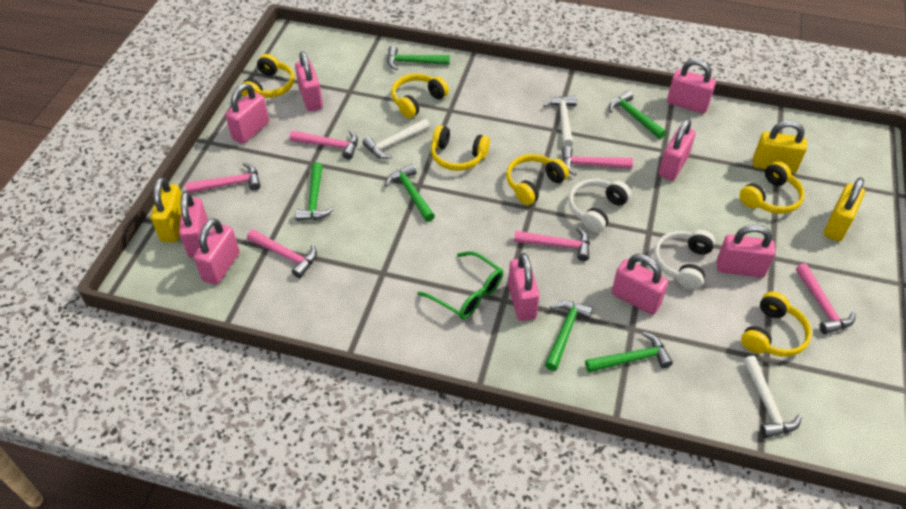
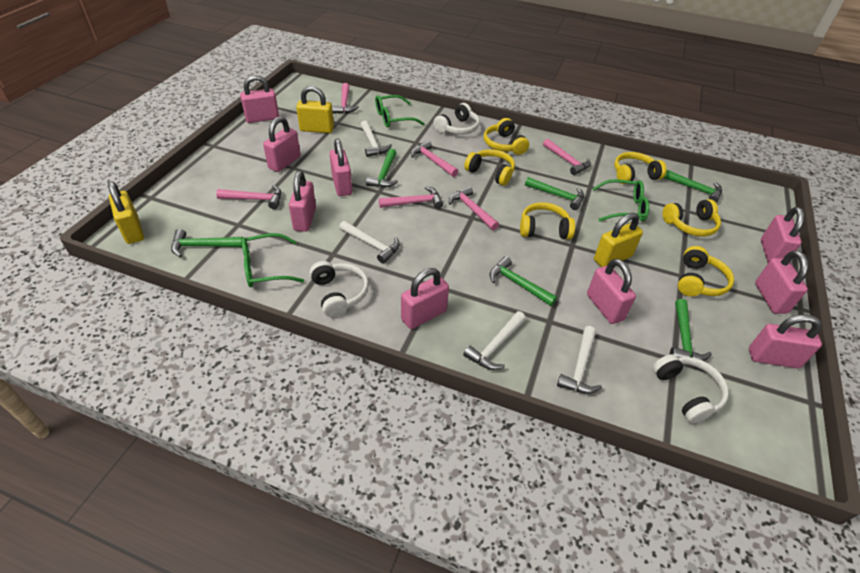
green glasses: [418,251,503,319] = 1 -> [242,233,304,287] [375,95,424,128] [592,179,649,222] = 3
white hammer: [362,119,430,159] [543,96,577,147] [743,356,802,438] = 3 -> [339,221,400,264] [360,120,392,157] [463,311,526,370] [557,326,602,394] = 4
white headphones: [568,179,631,233] [654,230,715,289] = 2 -> [310,261,369,317] [434,103,480,135] [652,354,729,423] = 3

